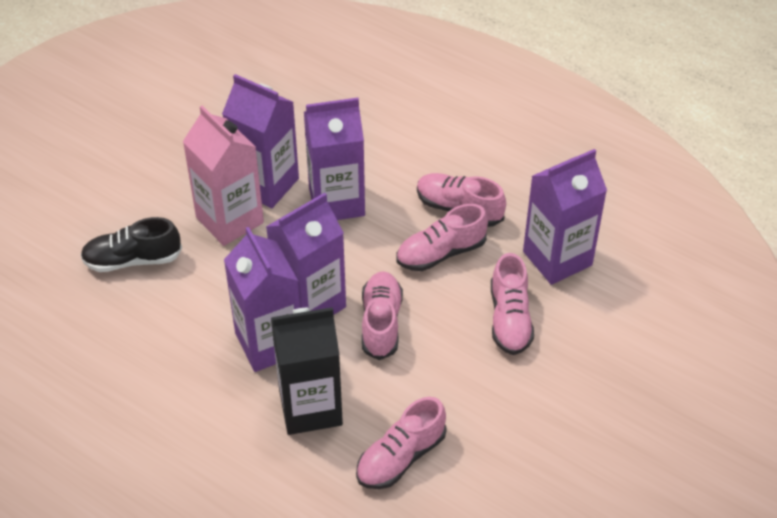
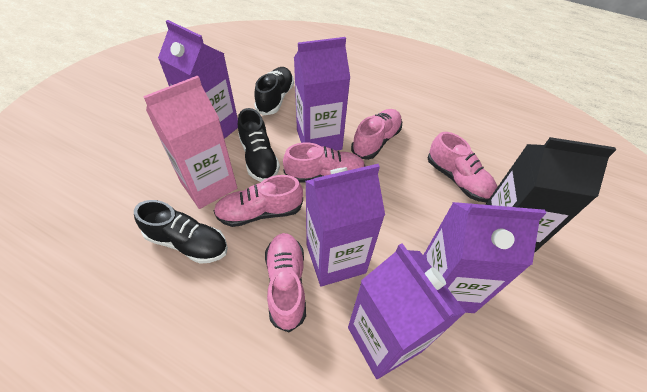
black shoe: [80,217,182,272] = 1 -> [134,200,228,264] [238,108,280,182] [254,67,294,115] = 3

